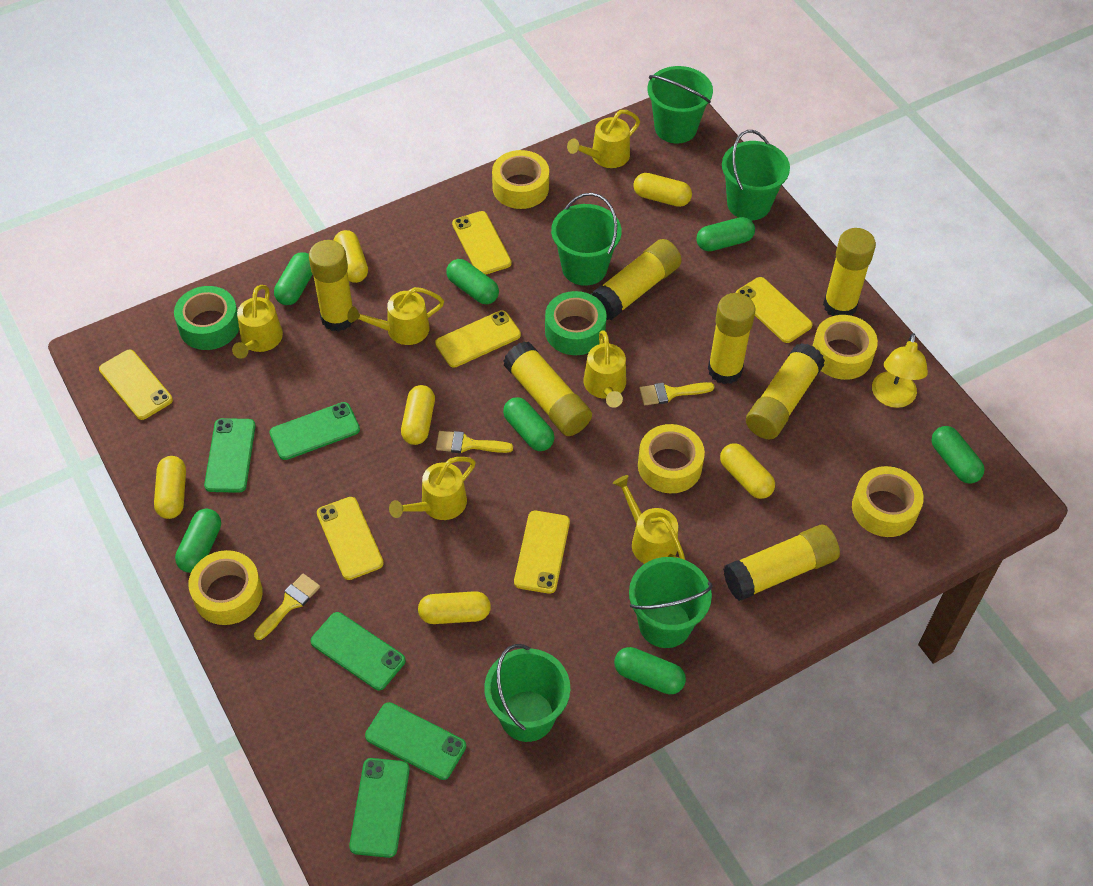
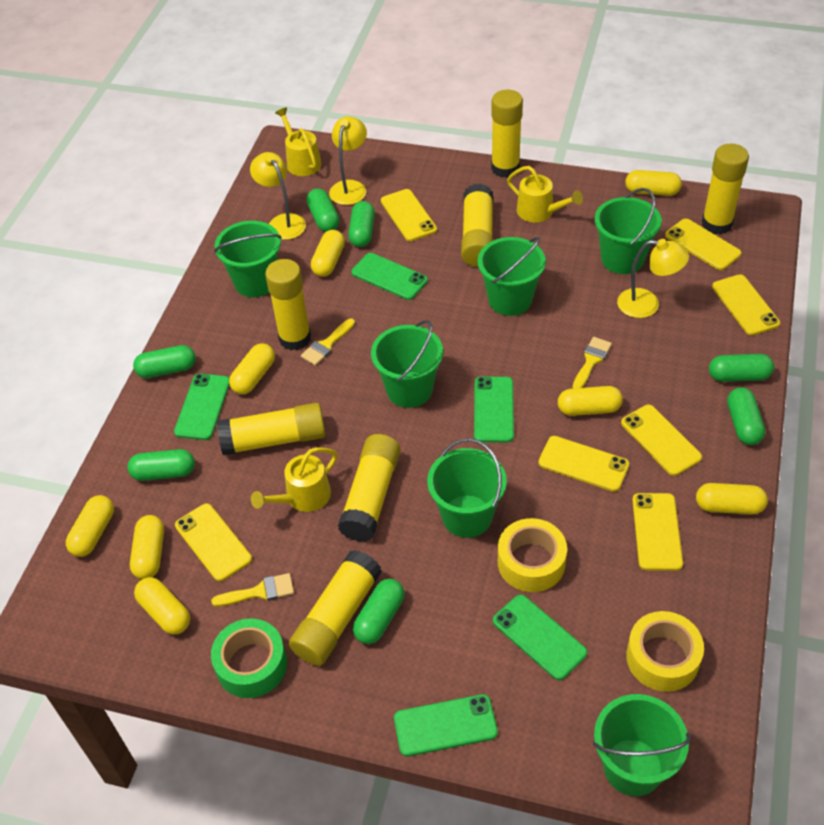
green bucket: [484,644,570,742] [551,193,622,286] [629,557,713,648] [648,66,713,144] [722,130,790,220] = 5 -> [214,221,282,297] [371,320,443,408] [427,438,507,538] [477,237,546,316] [593,694,691,796] [595,188,662,274] = 6
green tape: [174,286,239,350] [545,291,607,355] = 2 -> [211,618,287,698] = 1
yellow capsule: [154,456,186,519] [334,230,368,283] [401,385,435,445] [418,591,491,624] [633,173,692,207] [720,443,775,499] = 6 -> [66,495,114,557] [130,515,164,579] [134,577,190,635] [229,343,275,394] [311,230,345,277] [558,386,623,416] [625,170,682,196] [696,483,768,515] = 8
yellow lamp: [872,333,928,408] = 1 -> [250,152,306,240] [329,116,367,205] [617,239,689,318] = 3
yellow phone: [99,350,173,420] [317,497,384,580] [435,310,521,368] [452,211,512,275] [514,511,570,594] [736,277,813,343] = 6 -> [175,503,252,581] [381,189,437,241] [538,436,629,492] [621,405,702,476] [632,493,683,571] [665,219,742,270] [712,274,780,335] = 7
yellow tape: [188,550,262,625] [492,150,549,209] [638,424,705,493] [813,315,878,380] [852,466,924,537] = 5 -> [498,518,567,592] [626,611,704,692] = 2
yellow watering can: [232,285,283,359] [347,287,444,345] [389,457,476,520] [567,110,640,168] [584,330,626,408] [613,475,685,564] = 6 -> [251,447,338,512] [275,108,322,176] [507,166,583,223] = 3

